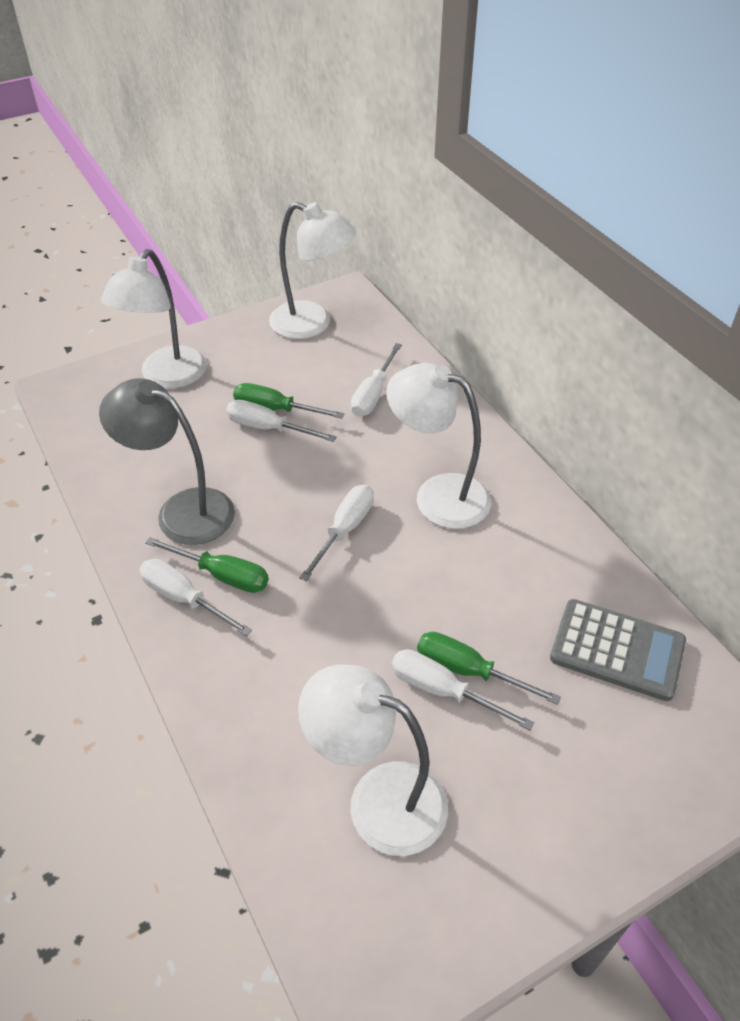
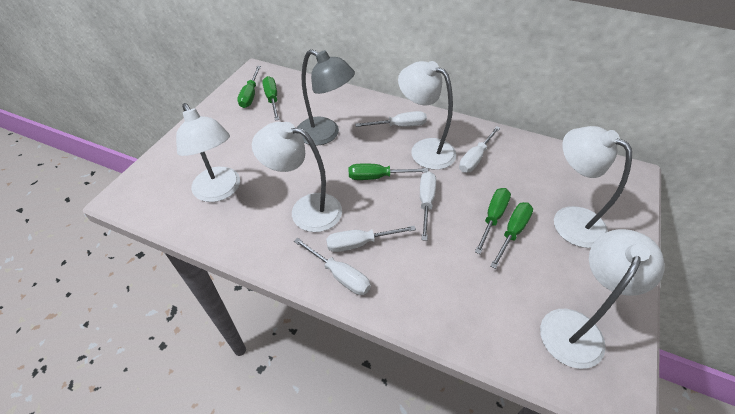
green screwdriver: [145,537,269,593] [233,383,345,419] [417,632,561,705] = 3 -> [237,66,261,108] [262,76,279,121] [349,164,429,180] [475,188,511,254] [490,202,533,269] = 5
grey calculator: [550,599,686,701] = 1 -> none = 0
white lamp: [101,249,207,388] [269,202,356,339] [298,665,448,856] [386,363,491,529] = 4 -> [176,103,240,202] [252,122,342,232] [398,61,456,170] [540,229,665,369] [554,126,632,248] = 5

